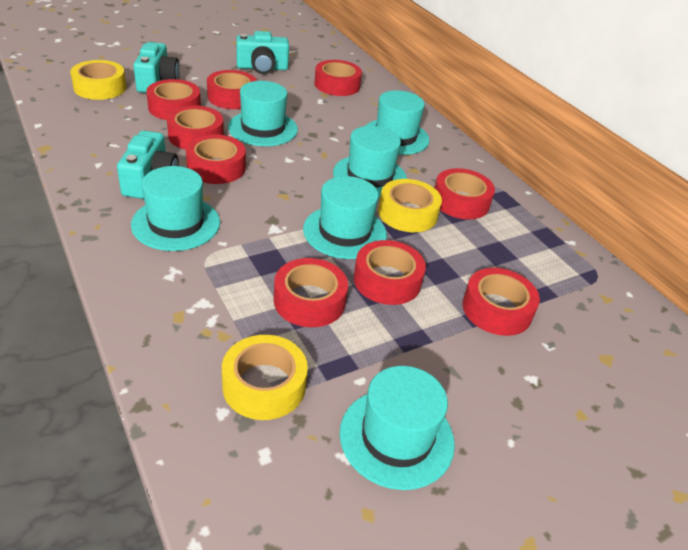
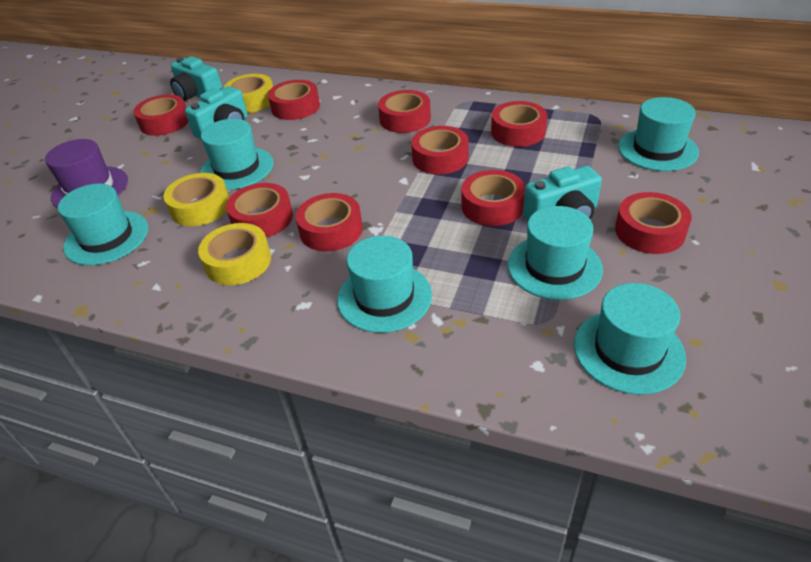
purple hat: none = 0 -> [45,139,128,208] = 1

